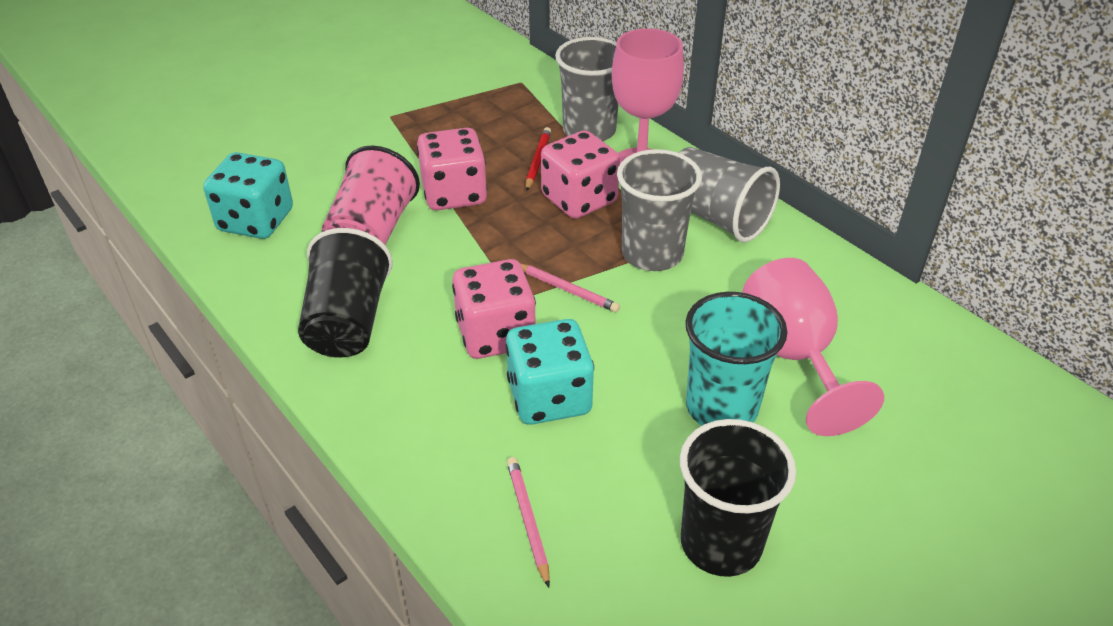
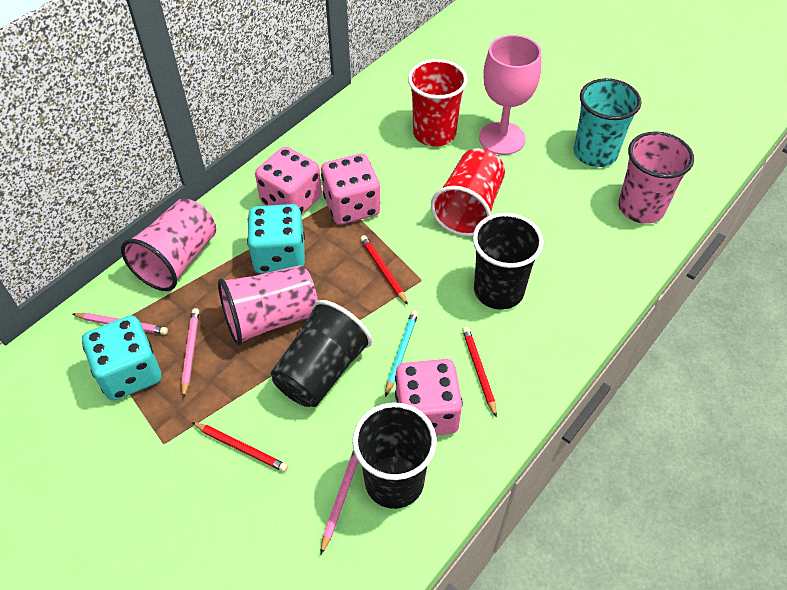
black cup: [298,228,393,358] [680,419,796,577] = 2 -> [271,300,372,407] [352,402,437,509] [473,213,544,310] = 3
grey cup: [555,37,618,141] [617,149,702,271] [679,147,780,242] = 3 -> none = 0
pink cup: [322,145,420,245] = 1 -> [121,198,216,291] [218,265,318,346] [618,131,694,224] = 3
pink goblet: [612,28,684,163] [742,258,884,436] = 2 -> [479,35,542,155] = 1
pink pencil: [507,457,550,588] [521,264,620,312] = 2 -> [73,313,168,335] [181,308,199,398] [321,450,358,554] = 3
red cup: none = 0 -> [408,59,468,147] [431,148,505,236] = 2
red pencil: [526,127,551,191] = 1 -> [192,422,288,472] [360,235,408,305] [462,327,497,418] = 3
turquoise pencil: none = 0 -> [385,310,418,397] = 1

